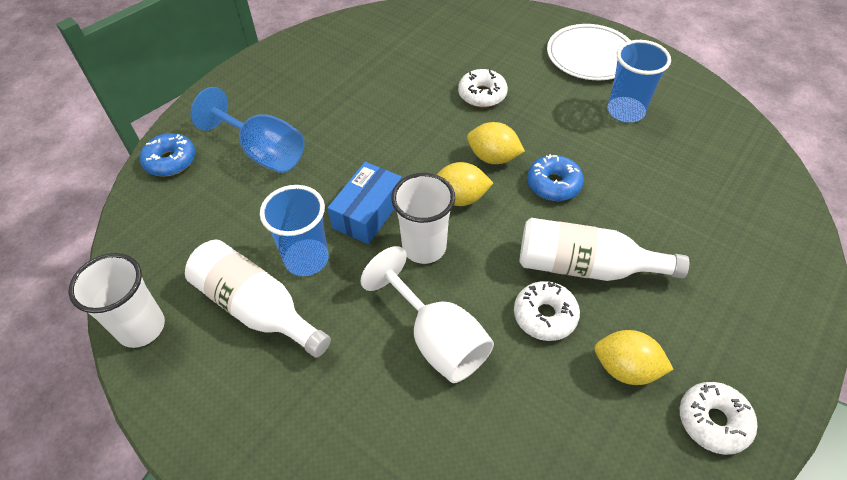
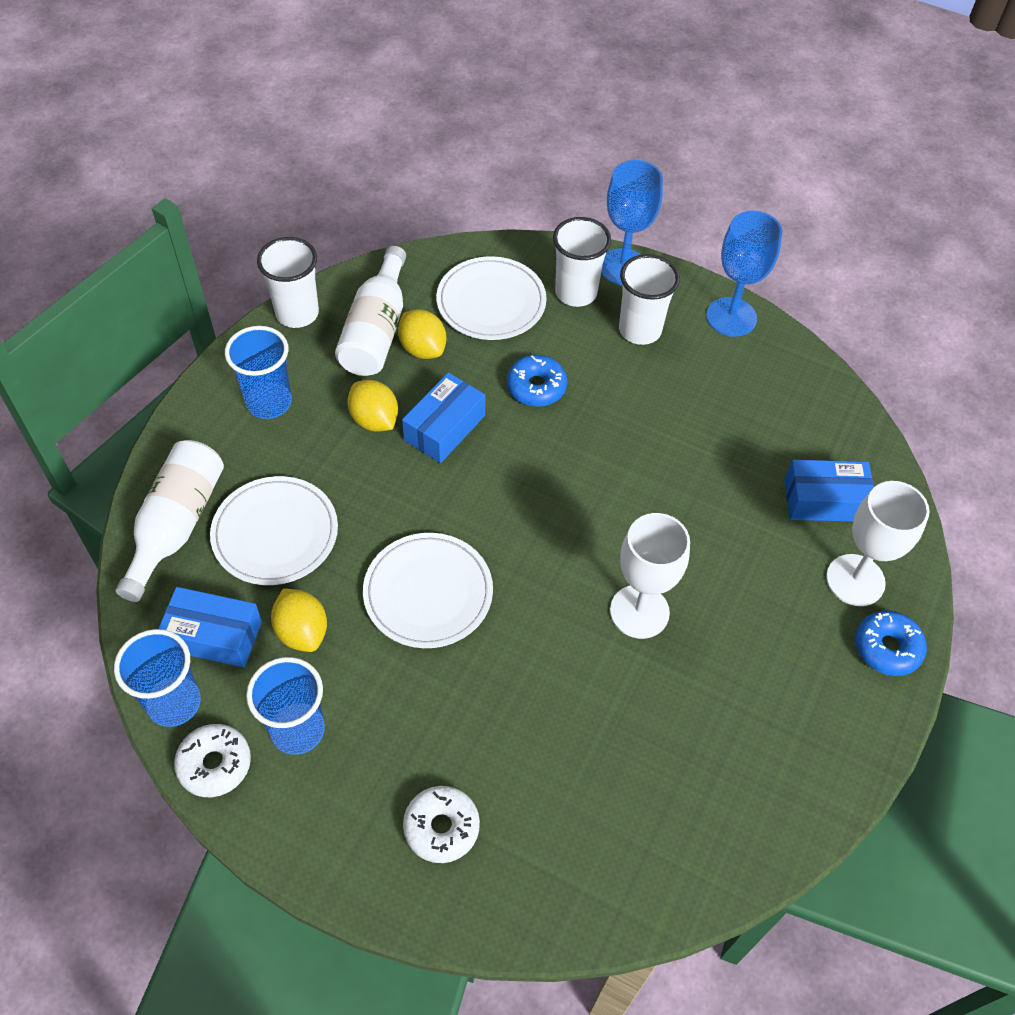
blue box: [328,162,402,244] = 1 -> [158,587,262,667] [402,372,486,463] [784,460,874,522] = 3
blue cup: [260,185,329,276] [608,40,671,123] = 2 -> [114,629,201,727] [225,326,292,419] [246,657,325,755] = 3
blue goblet: [190,87,305,173] = 1 -> [601,160,663,285] [706,211,782,337] = 2
white cup: [69,253,165,348] [391,173,455,264] = 2 -> [257,237,319,328] [553,217,611,307] [619,254,680,345] = 3
white donut: [458,69,508,107] [514,281,580,341] [680,382,757,455] = 3 -> [174,724,251,797] [403,786,480,863] = 2
white goblet: [360,246,494,383] = 1 -> [610,513,690,639] [826,481,929,606] = 2
white plate: [547,24,631,80] = 1 -> [210,476,338,585] [363,533,493,648] [436,256,547,340] = 3

